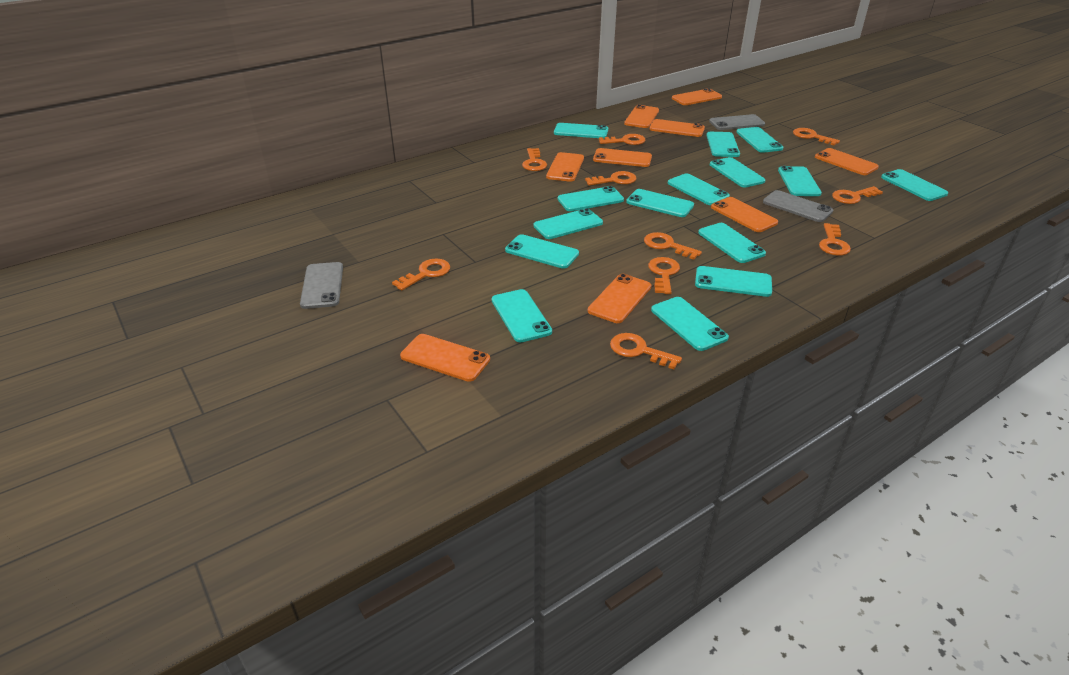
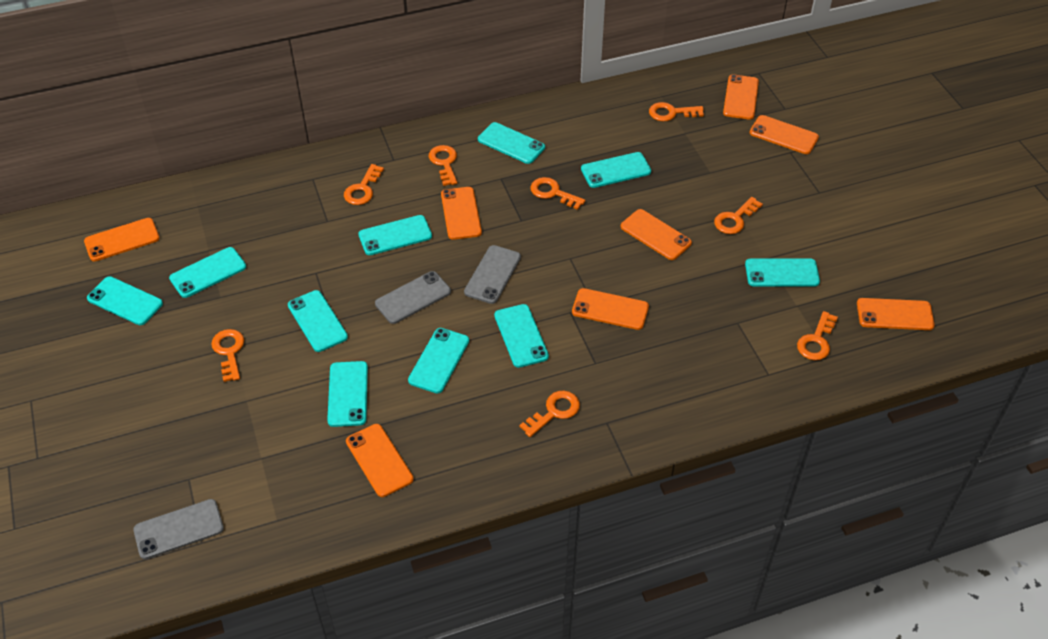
orange key: [392,259,450,291] [522,148,547,171] [585,171,636,186] [599,134,645,145] [610,333,682,369] [644,232,702,260] [648,257,680,294] [793,128,840,145] [819,223,851,255] [832,186,883,204] = 10 -> [211,329,244,382] [344,164,384,205] [428,145,457,186] [519,391,580,437] [530,177,585,210] [649,102,704,121] [714,197,763,234] [797,311,838,360] = 8
orange phone: [400,334,490,382] [546,152,584,182] [588,274,651,323] [593,148,652,167] [624,105,659,128] [650,119,705,137] [672,88,722,105] [711,197,778,232] [815,148,879,175] = 9 -> [84,218,160,261] [346,424,414,497] [441,187,482,240] [572,288,649,330] [621,209,692,260] [723,74,759,120] [749,115,819,154] [857,298,935,330] = 8
turquoise phone: [492,289,552,342] [505,234,579,269] [534,208,603,239] [554,123,608,139] [558,186,624,211] [626,189,694,217] [651,297,729,351] [668,173,730,205] [695,266,772,297] [698,223,766,263] [706,132,740,157] [710,157,765,187] [736,127,783,153] [778,166,822,196] [881,169,948,201] = 15 -> [87,276,163,325] [169,247,246,298] [288,290,348,352] [327,361,368,427] [358,215,432,255] [408,328,469,393] [478,122,545,164] [494,304,549,368] [581,152,651,188] [745,258,820,287] = 10

